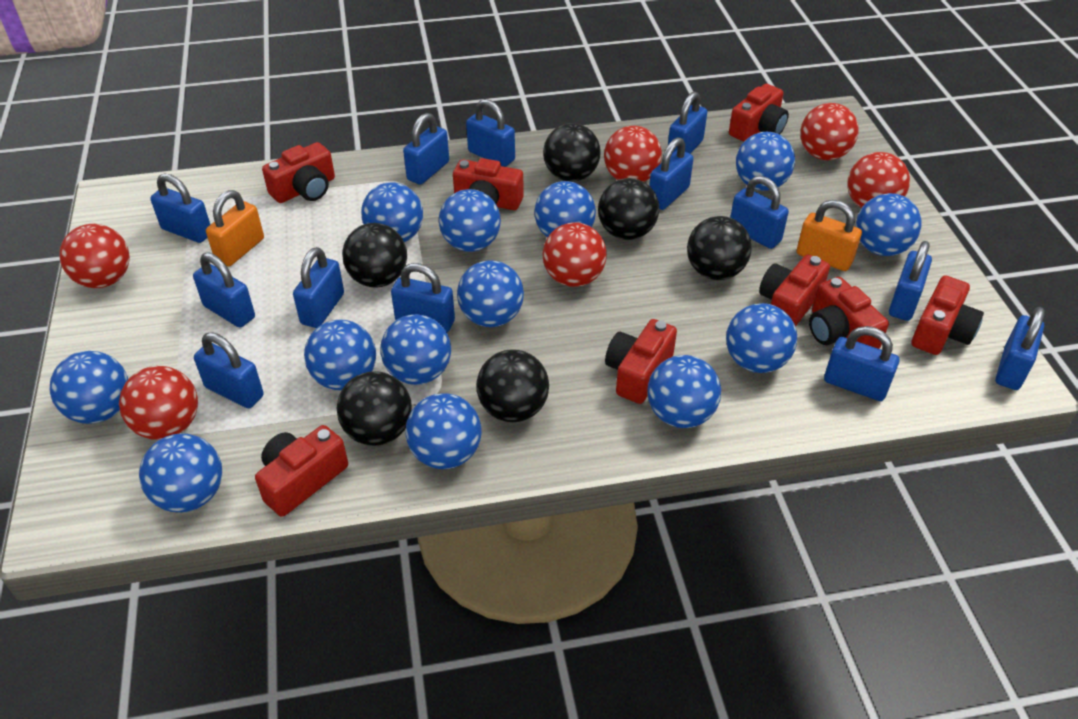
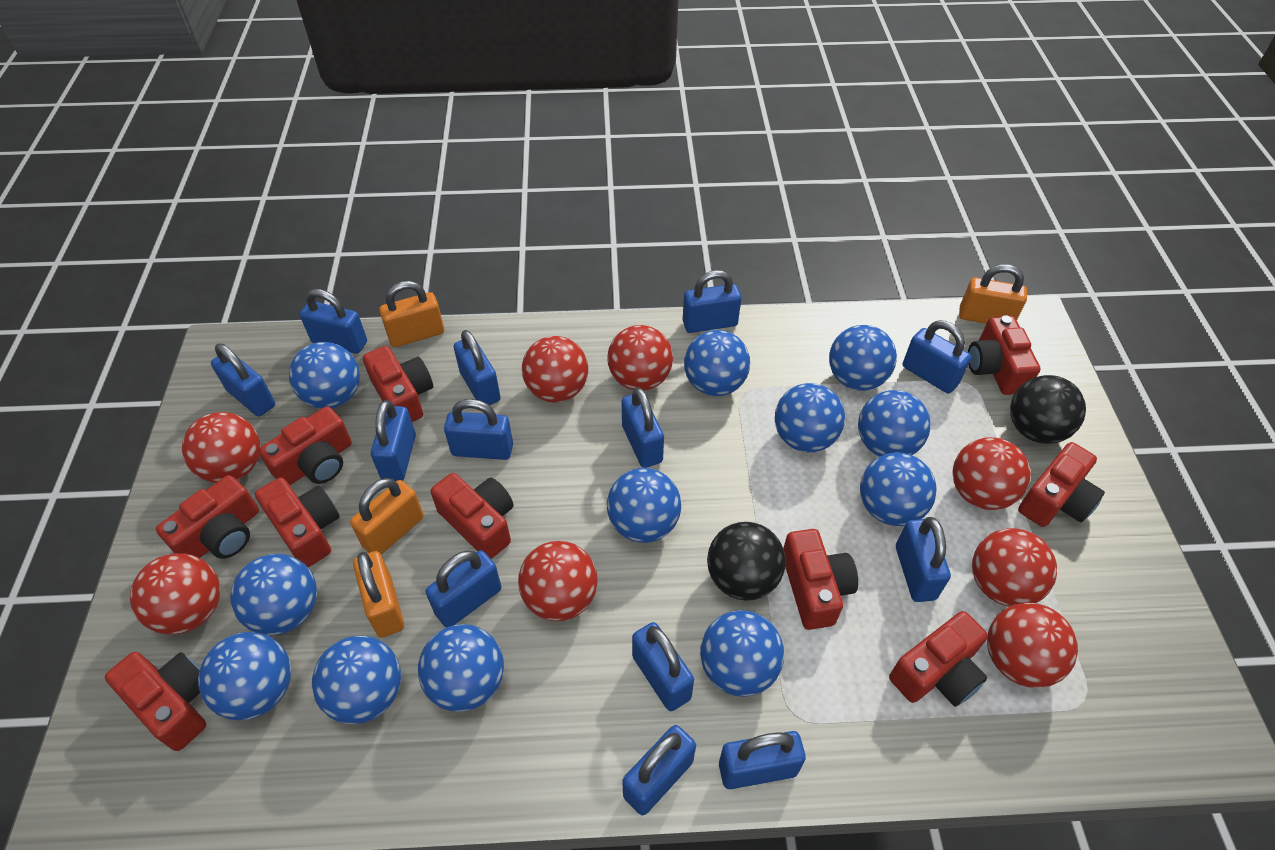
black ball: [336,371,412,446] [342,223,407,287] [477,349,549,422] [543,123,601,182] [598,178,659,240] [687,216,752,280] = 6 -> [707,522,786,601] [1010,375,1086,444] = 2
blue ball: [50,351,128,424] [139,433,222,512] [304,320,376,390] [361,182,423,242] [380,314,451,385] [405,393,481,469] [439,189,501,252] [457,260,524,327] [534,181,596,238] [647,355,721,428] [726,303,797,373] [736,132,795,191] [856,193,922,256] = 13 -> [198,632,291,720] [230,554,317,635] [289,342,360,409] [312,635,401,724] [418,624,504,712] [607,468,681,543] [684,330,750,396] [700,610,784,697] [775,383,845,452] [829,325,897,391] [858,390,931,457] [860,452,937,526] = 12
orange padlock: [206,190,264,266] [797,200,862,271] = 2 -> [350,478,423,555] [353,551,404,637] [379,281,444,347] [959,264,1027,324] = 4
red ball: [59,224,130,288] [119,366,198,440] [542,222,607,287] [604,126,662,182] [800,103,859,160] [848,152,910,208] = 6 -> [130,553,220,635] [182,412,261,483] [518,541,597,621] [522,336,588,402] [607,325,673,391] [952,437,1031,510] [972,528,1057,607] [987,602,1078,688] = 8
red camera: [255,425,348,517] [262,142,335,203] [453,158,524,210] [605,319,677,404] [729,84,789,142] [759,254,830,327] [809,277,889,349] [911,275,984,355] = 8 -> [105,652,206,751] [156,475,259,559] [255,477,340,567] [258,406,352,485] [363,346,433,422] [431,473,514,559] [783,529,858,630] [889,611,988,707] [968,315,1040,395] [1018,442,1105,527] = 10

